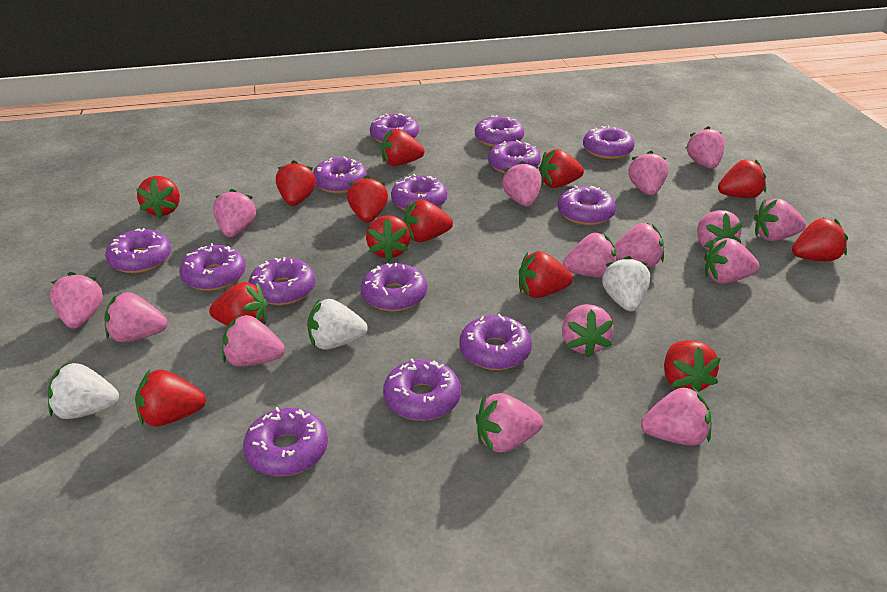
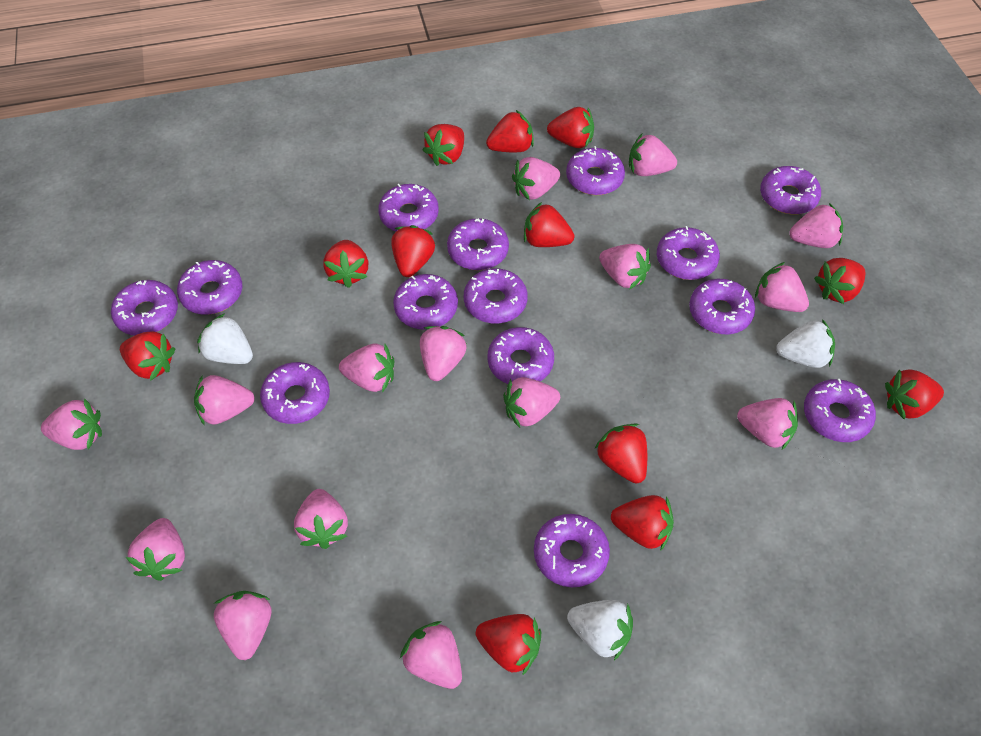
red strawberry: [135,370,206,426] [136,176,180,218] [209,282,268,326] [276,160,316,206] [347,175,388,223] [366,215,410,261] [381,129,425,166] [404,199,453,242] [519,251,573,298] [539,149,584,188] [664,340,721,392] [718,159,766,198] [792,218,848,261] = 13 -> [120,331,175,381] [323,240,368,288] [391,225,435,277] [423,124,464,166] [475,614,541,676] [486,110,534,152] [524,202,574,247] [547,107,594,148] [595,423,647,483] [611,495,674,550] [814,258,865,304] [885,369,944,420] = 12

